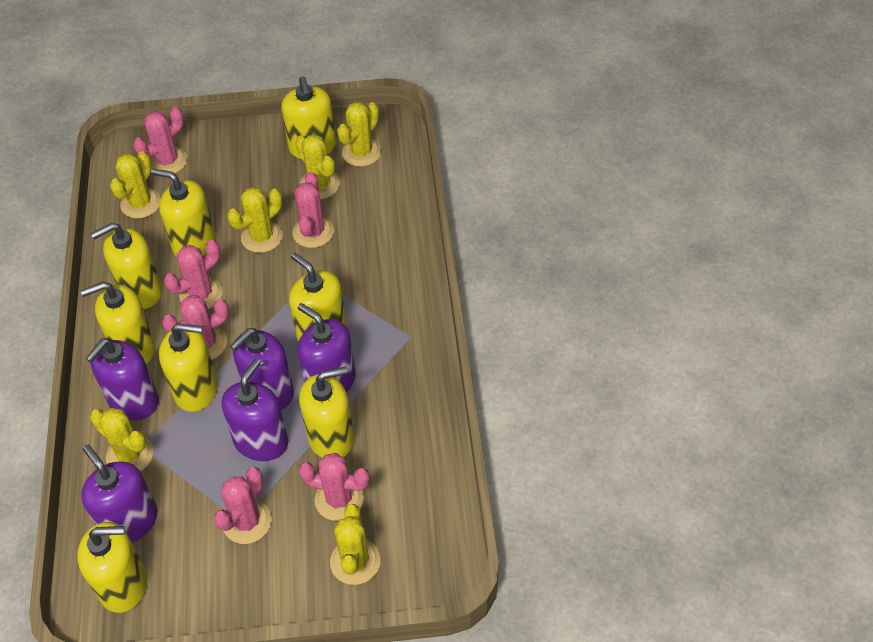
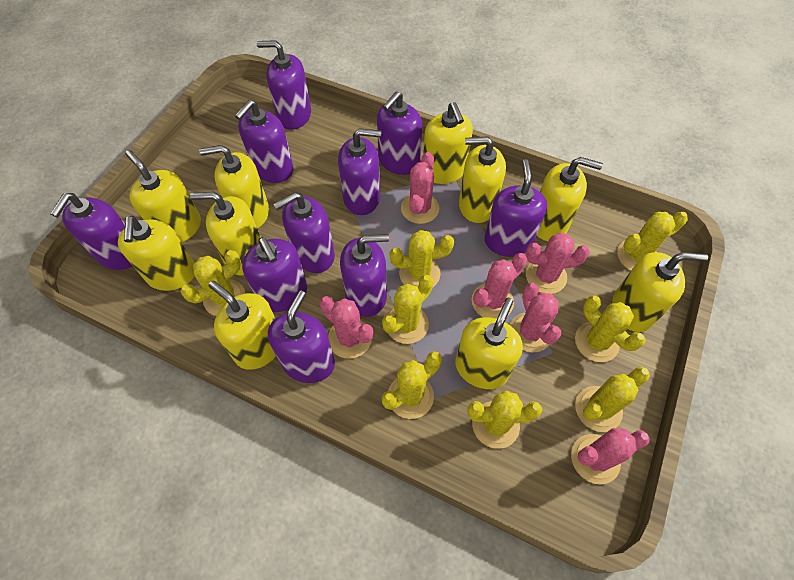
purple soap dispenser: [81,444,158,542] [85,338,159,420] [221,358,288,461] [230,328,294,410] [297,303,356,393] = 5 -> [50,193,132,270] [235,100,293,183] [242,237,307,312] [257,40,311,130] [268,290,335,383] [273,192,335,273] [338,128,381,215] [340,234,389,317] [377,91,422,175] [485,159,547,257] = 10
yellow cactus: [90,408,154,471] [110,151,161,218] [227,187,283,253] [295,134,340,199] [330,504,381,585] [337,102,381,167] = 6 -> [180,250,246,316] [382,275,434,344] [382,351,442,419] [390,230,454,287] [467,391,542,449] [575,295,646,362] [575,367,650,432] [617,212,688,270] = 8
yellow soap dispenser: [77,522,147,613] [80,282,156,364] [91,223,162,309] [151,168,216,257] [159,323,218,412] [281,77,336,159] [289,252,347,342] [299,367,354,458] = 8 -> [118,216,195,291] [125,150,201,242] [190,192,261,275] [199,145,269,229] [209,281,276,370] [423,102,473,184] [455,298,523,389] [459,136,506,223] [537,157,603,241] [612,252,708,332] = 10

